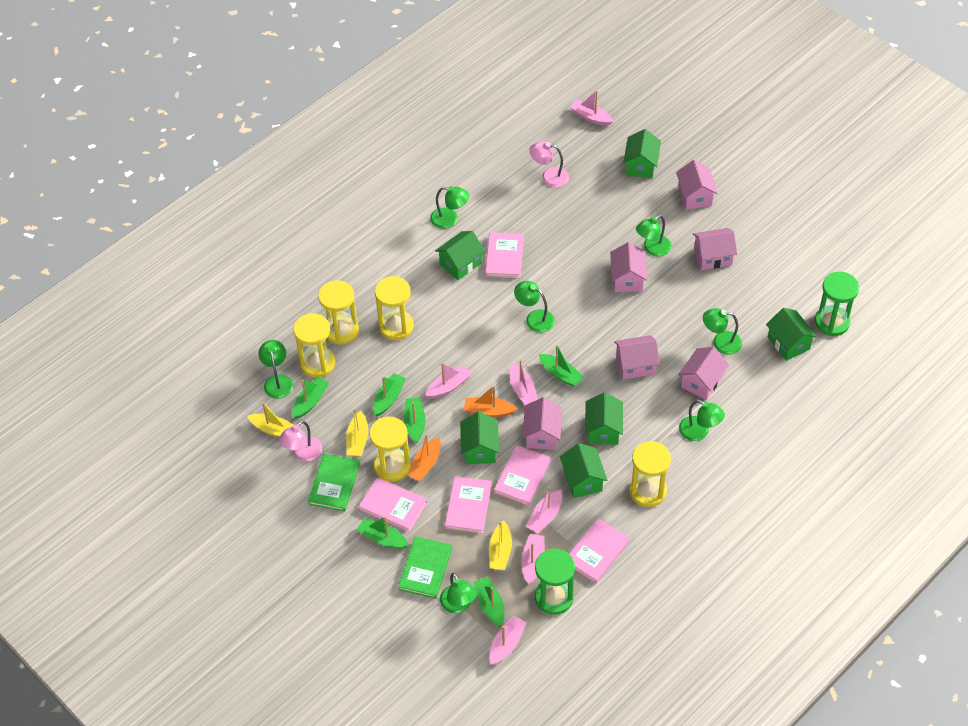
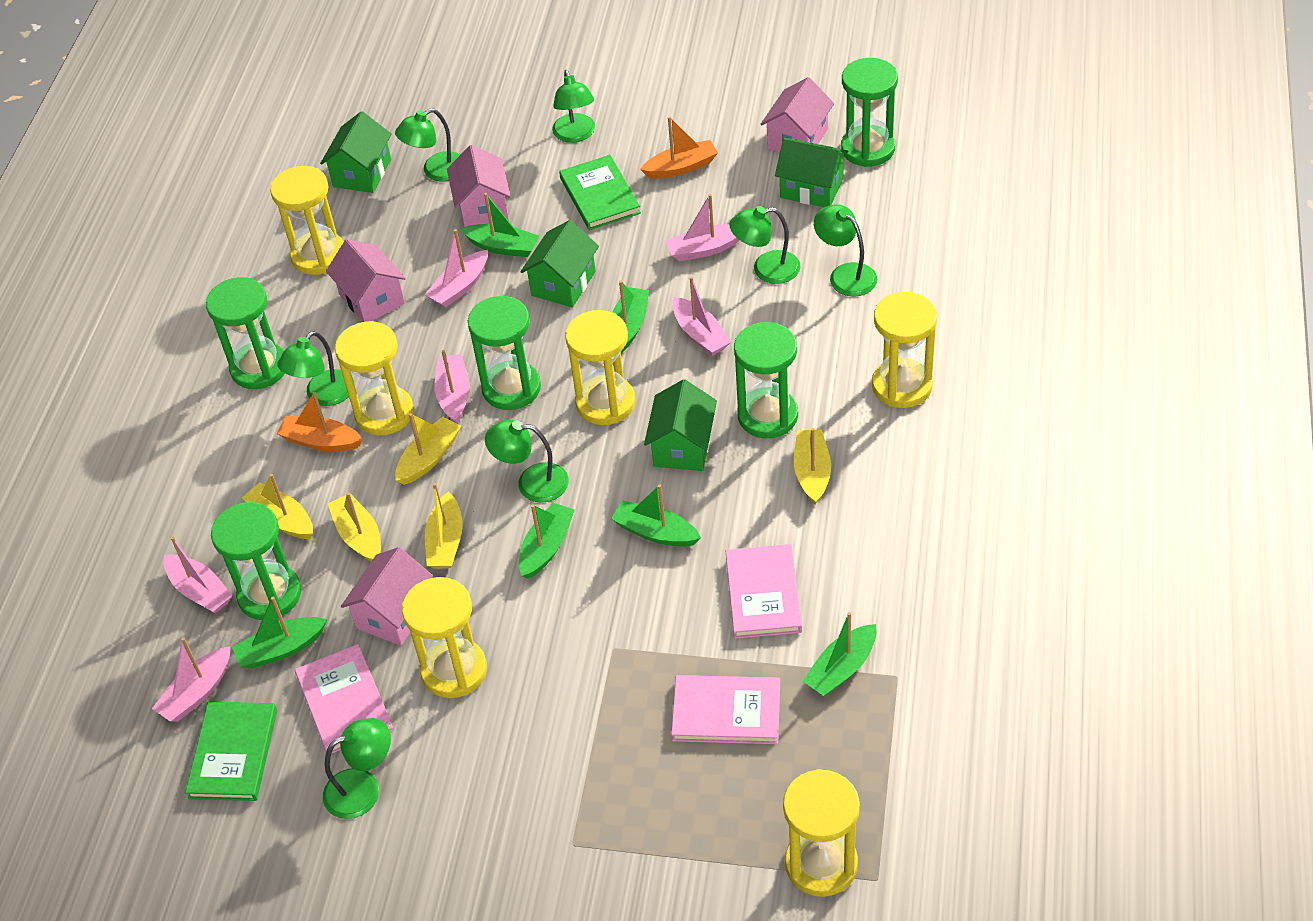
green hourglass: [535,548,575,615] [815,272,859,336] = 2 -> [206,277,285,389] [211,502,301,620] [468,296,541,410] [734,322,798,438] [841,58,898,167] = 5
green house: [435,231,485,280] [460,412,499,464] [560,443,608,498] [585,392,623,445] [623,129,661,178] [766,308,817,361] = 6 -> [320,111,392,193] [521,220,599,307] [644,379,717,471] [775,138,848,207] = 4
pink book: [359,477,427,532] [445,476,492,534] [485,232,524,278] [494,445,551,506] [569,518,630,583] = 5 -> [295,644,393,754] [671,675,780,744] [725,544,802,639] = 3
pink house: [523,397,562,450] [610,242,647,292] [614,335,660,380] [676,160,718,210] [678,347,729,400] [693,228,737,270] = 6 -> [326,239,406,322] [341,547,433,646] [447,145,511,227] [761,77,834,152] = 4
pink lamp: [279,421,322,462] [529,141,569,187] = 2 -> none = 0
yellow boat: [247,402,294,437] [346,409,368,456] [489,520,512,570] = 3 -> [242,474,313,539] [328,492,381,562] [395,413,461,485] [425,483,463,568] [794,428,831,504] = 5
yellow hourglass: [293,313,335,378] [318,280,359,345] [369,416,411,482] [375,276,414,340] [629,441,671,507] = 5 -> [270,166,344,275] [335,321,414,436] [402,577,487,698] [565,310,635,425] [783,769,860,897] [872,292,937,408] = 6

